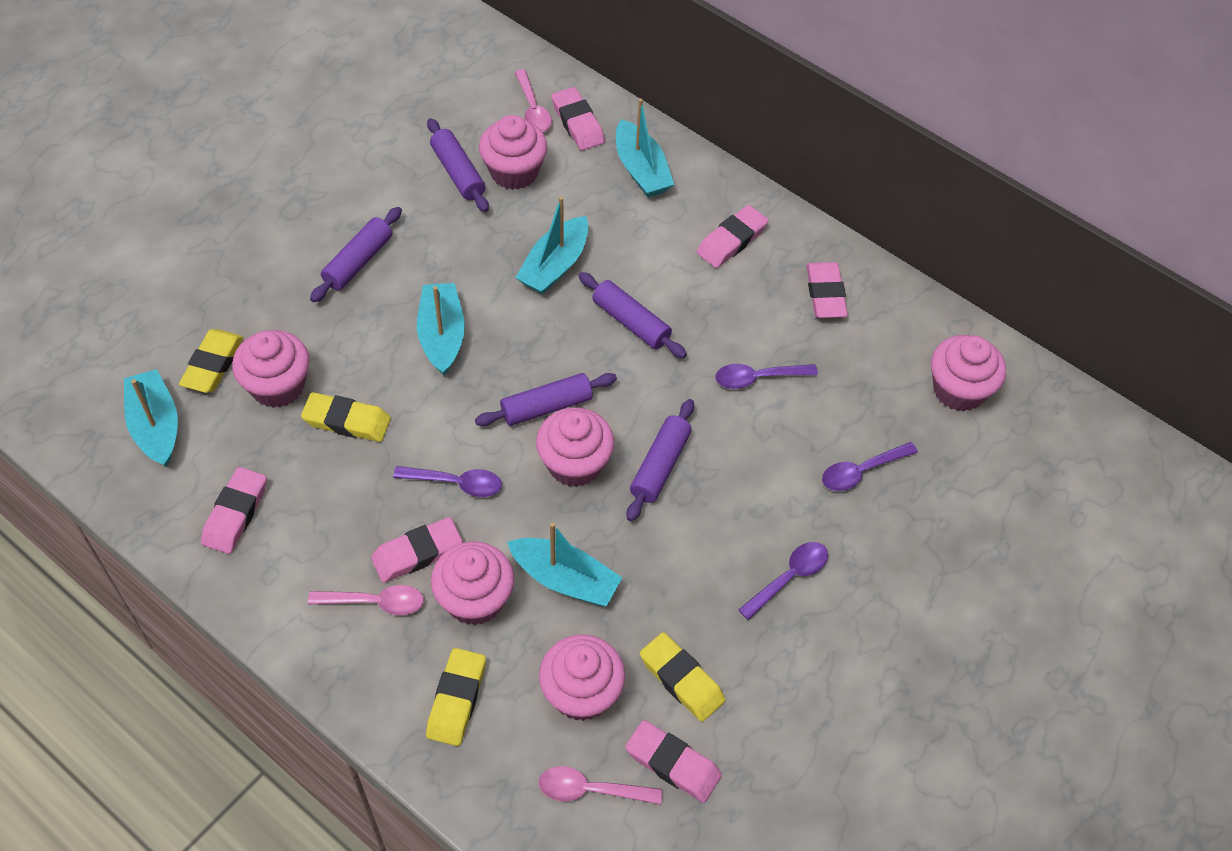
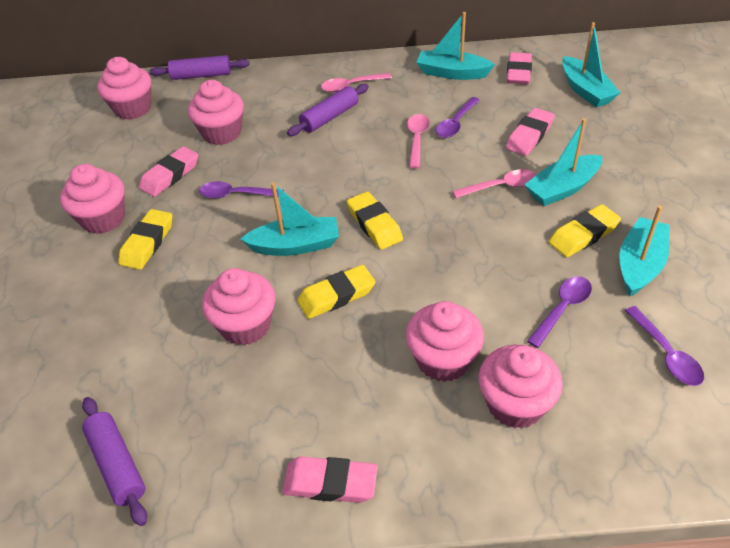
pink eraser: [201,467,267,554] [371,517,462,583] [551,87,605,151] [625,720,722,803] [697,205,768,268] [806,262,848,318] = 6 -> [139,146,198,197] [282,456,378,503] [506,52,532,84] [506,108,555,156] = 4
purple rolling pin: [310,207,402,302] [427,118,489,212] [475,373,617,426] [579,272,687,358] [627,399,694,521] = 5 -> [82,397,147,526] [149,55,249,80] [287,84,369,136] = 3

